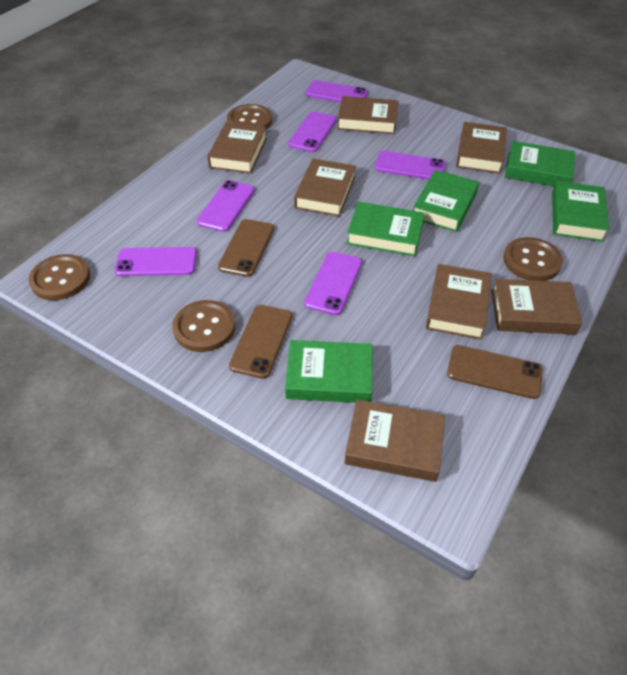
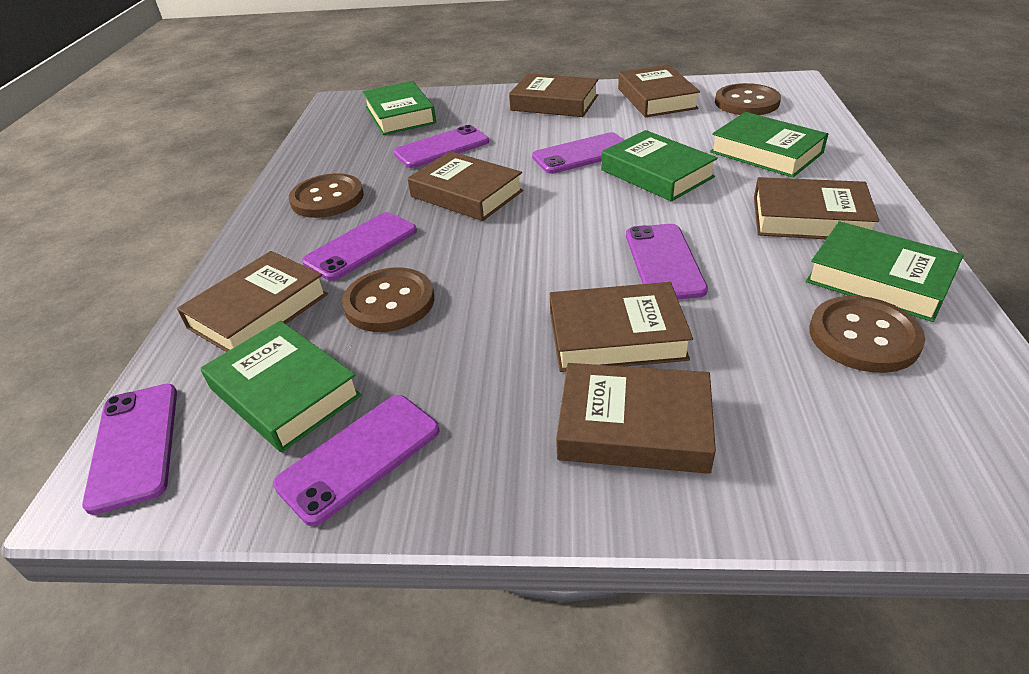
brown phone: [218,219,274,277] [229,305,293,379] [447,345,543,399] = 3 -> none = 0

